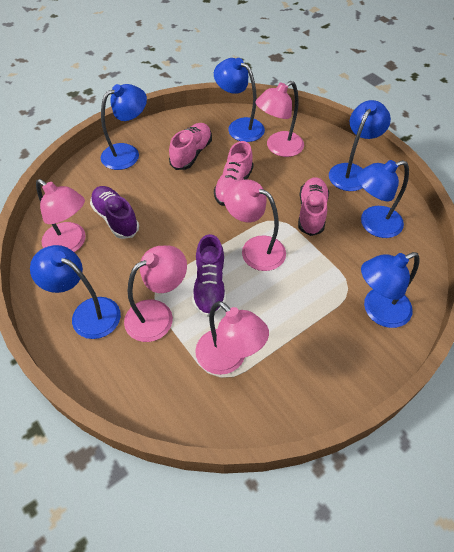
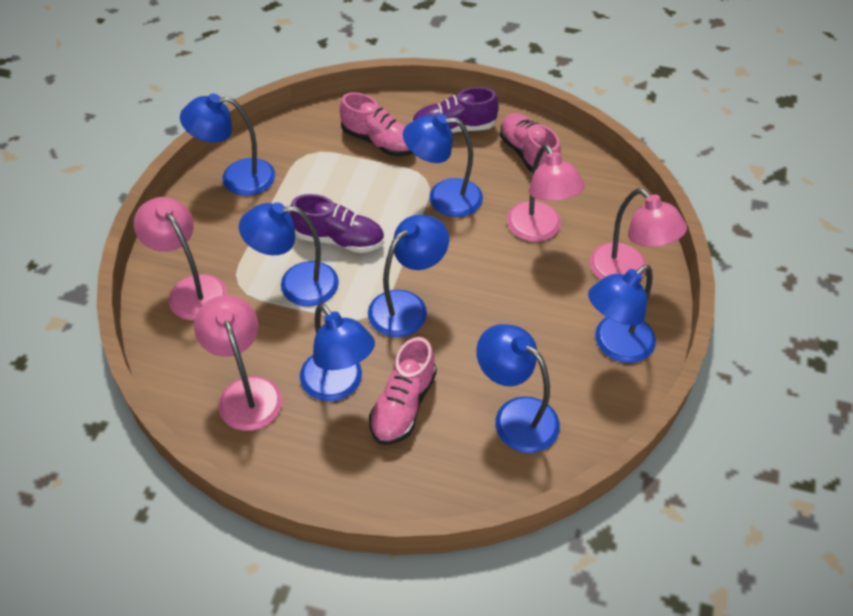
blue lamp: [30,245,121,339] [101,84,147,170] [214,58,265,142] [329,100,391,191] [357,160,409,238] [361,252,420,328] = 6 -> [180,94,275,196] [239,202,339,306] [300,303,375,401] [368,215,449,337] [403,114,483,217] [477,324,560,453] [588,265,656,363] = 7
pink lamp: [36,179,86,252] [124,246,187,342] [195,301,269,375] [224,180,286,271] [255,81,304,157] = 5 -> [134,197,228,321] [194,295,283,431] [507,144,585,242] [590,188,687,280] = 4

